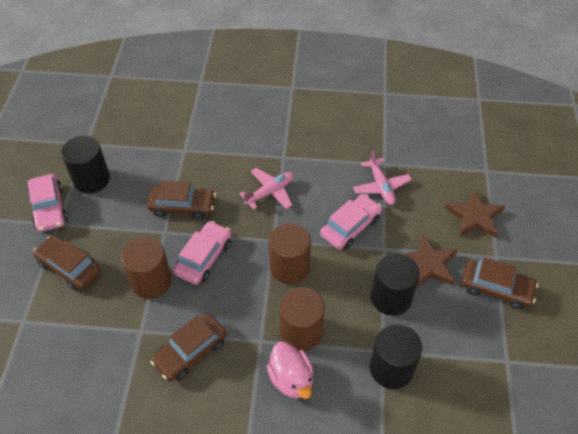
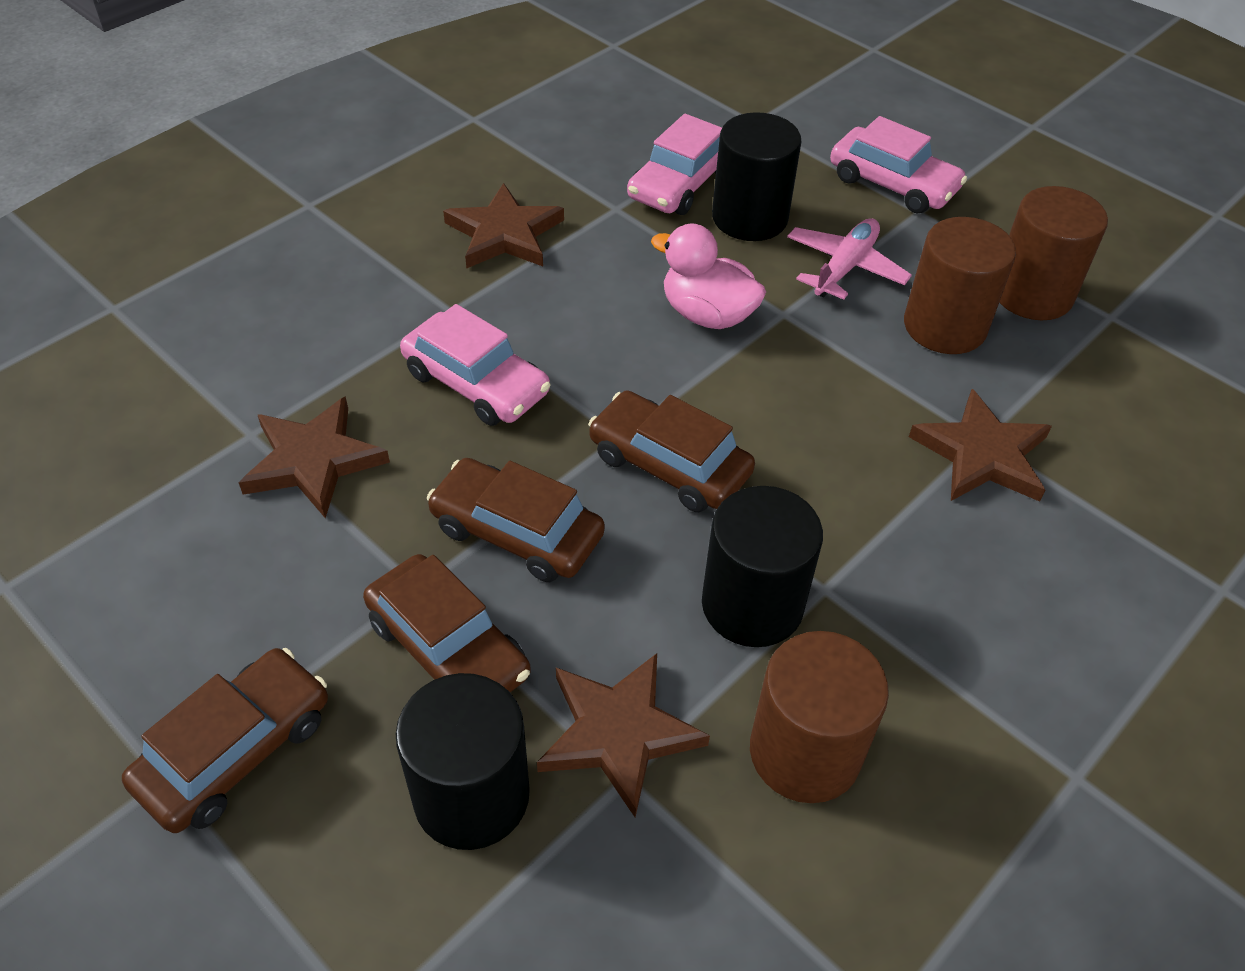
brown star: [404,234,457,288] [445,189,505,238] = 2 -> [239,396,390,518] [443,183,564,268] [537,653,710,817] [909,389,1052,502] = 4
pink plane: [240,168,294,209] [353,151,412,205] = 2 -> [787,218,912,300] = 1

